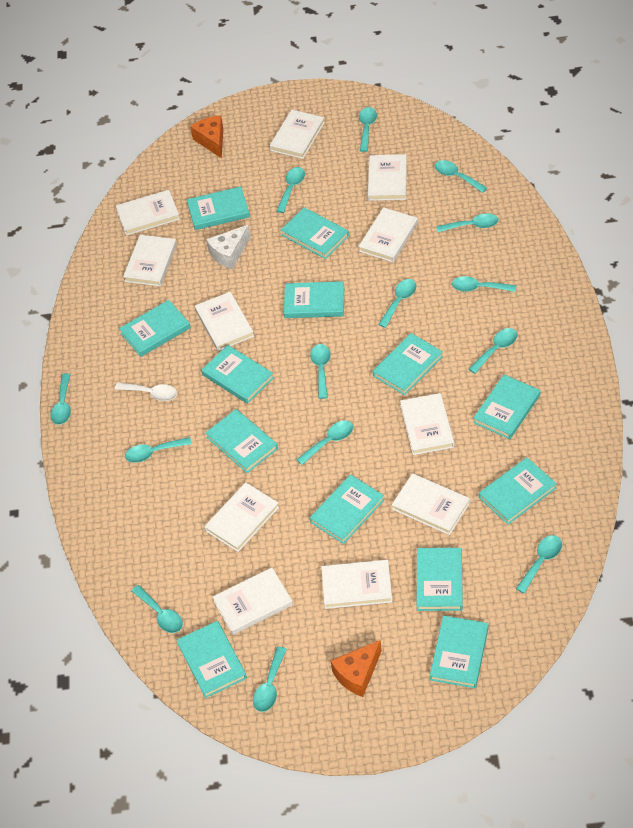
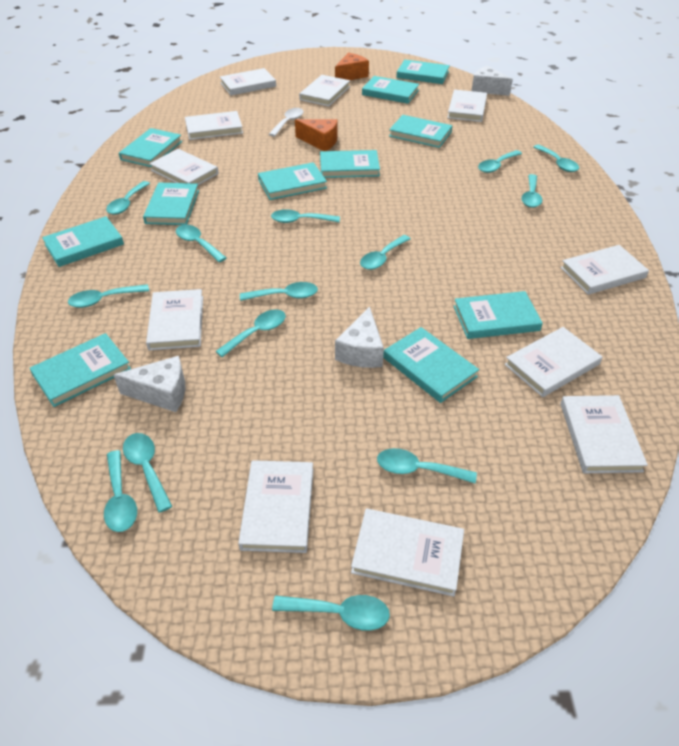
turquoise book: [119,300,191,357] [177,621,247,698] [187,187,250,230] [201,345,274,404] [205,409,278,473] [281,207,349,259] [284,281,344,318] [310,474,384,544] [373,333,443,395] [417,548,463,611] [430,615,488,688] [473,375,540,439] [479,457,557,525] = 13 -> [29,333,131,407] [42,216,124,267] [119,128,182,167] [143,183,199,225] [258,162,327,200] [320,150,380,178] [362,76,419,104] [383,327,479,403] [389,115,452,148] [396,60,450,84] [454,291,543,339] = 11
white cheese: [206,225,250,269] = 1 -> [114,356,185,412] [335,307,384,368] [471,66,513,96] = 3

